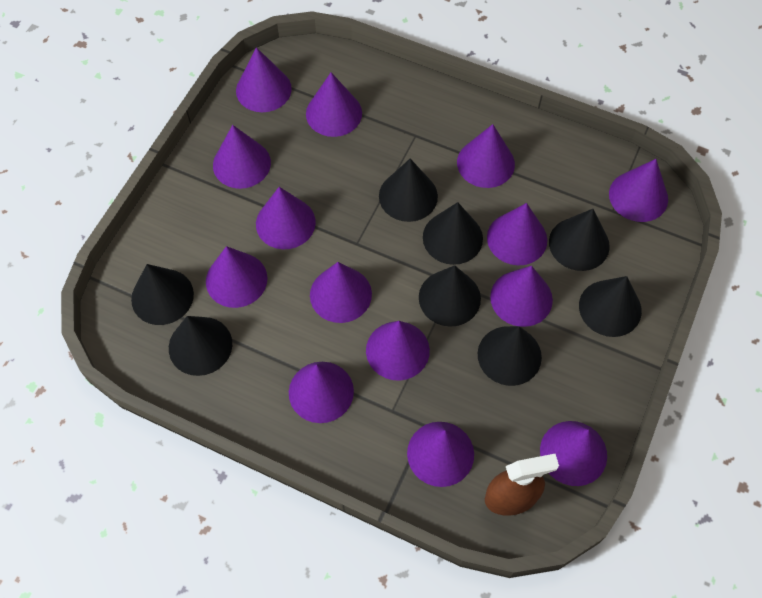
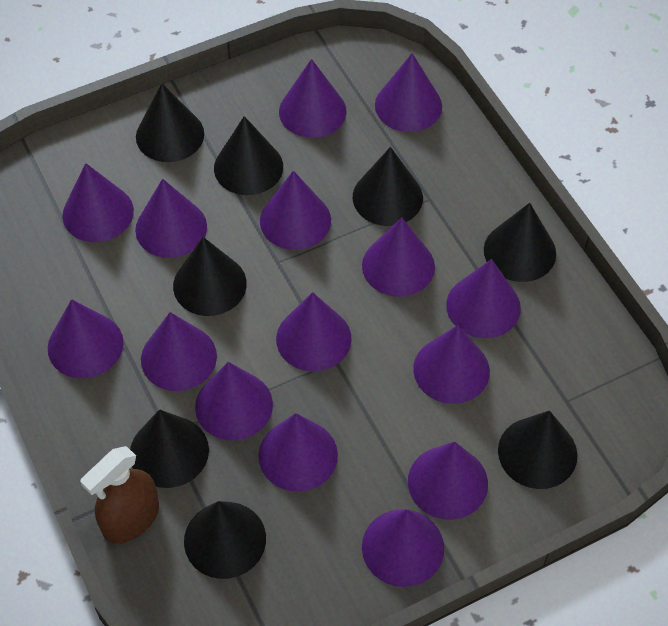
purple cone: [206,246,267,308] [213,125,271,189] [236,47,292,112] [256,187,316,249] [289,362,354,423] [306,72,362,137] [310,262,372,323] [366,321,430,381] [407,422,474,487] [457,124,515,188] [487,203,547,265] [490,266,553,327] [540,421,607,486] [609,159,668,222] = 14 -> [48,299,124,378] [62,163,134,242] [135,179,207,258] [141,312,217,391] [195,362,273,440] [258,413,338,492] [260,171,331,250] [276,292,352,371] [279,59,347,138] [362,218,435,297] [362,509,444,587] [375,53,442,132] [408,441,488,520] [413,325,490,404] [446,259,521,338] = 15

